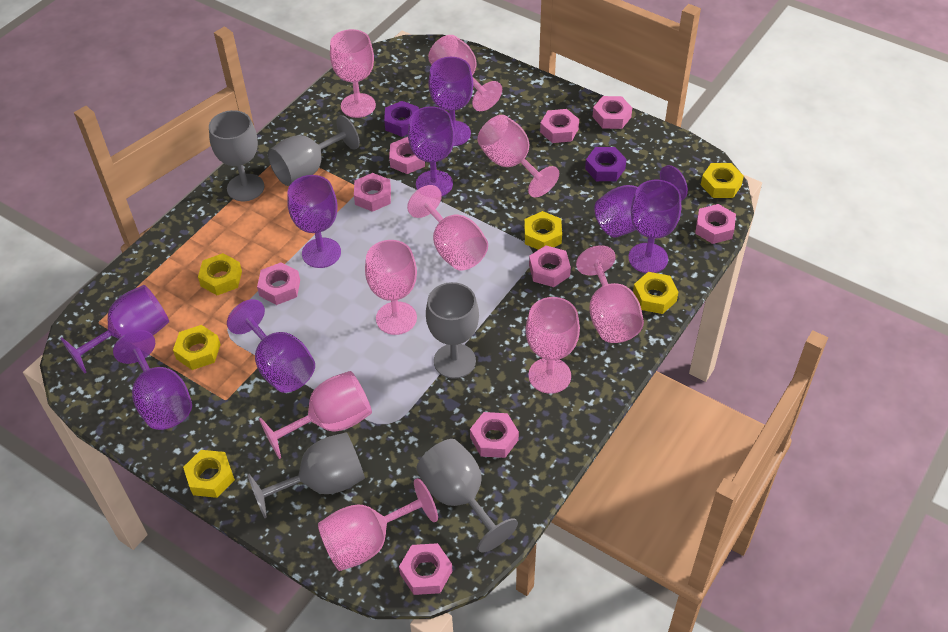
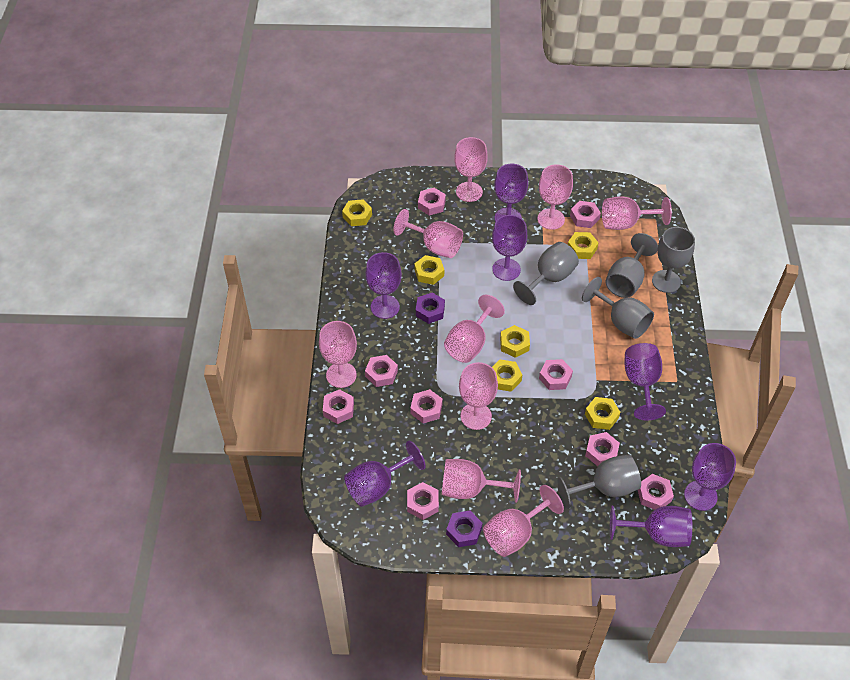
purple goblet: [60,285,169,374] [113,330,192,430] [227,299,315,393] [287,175,341,268] [408,106,455,196] [428,57,473,146] [594,165,688,238] [628,180,681,273] = 8 -> [344,441,426,507] [365,252,402,319] [492,215,527,281] [494,164,528,222] [610,506,692,547] [624,343,666,420] [684,443,736,511] = 7

